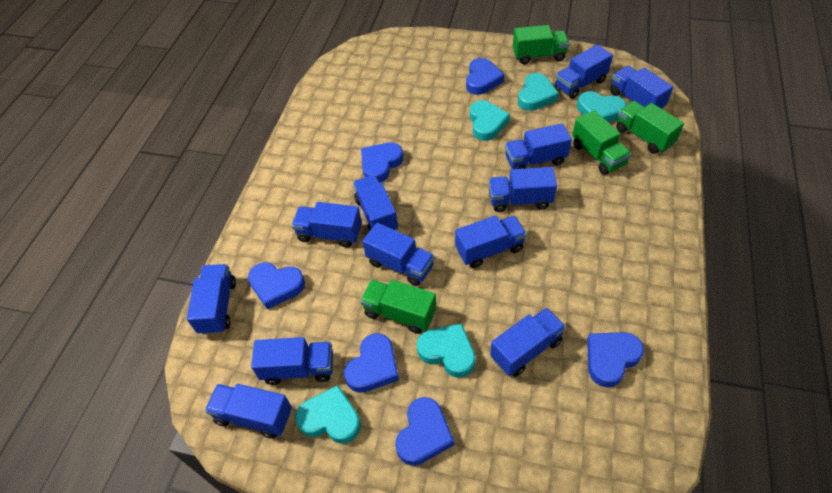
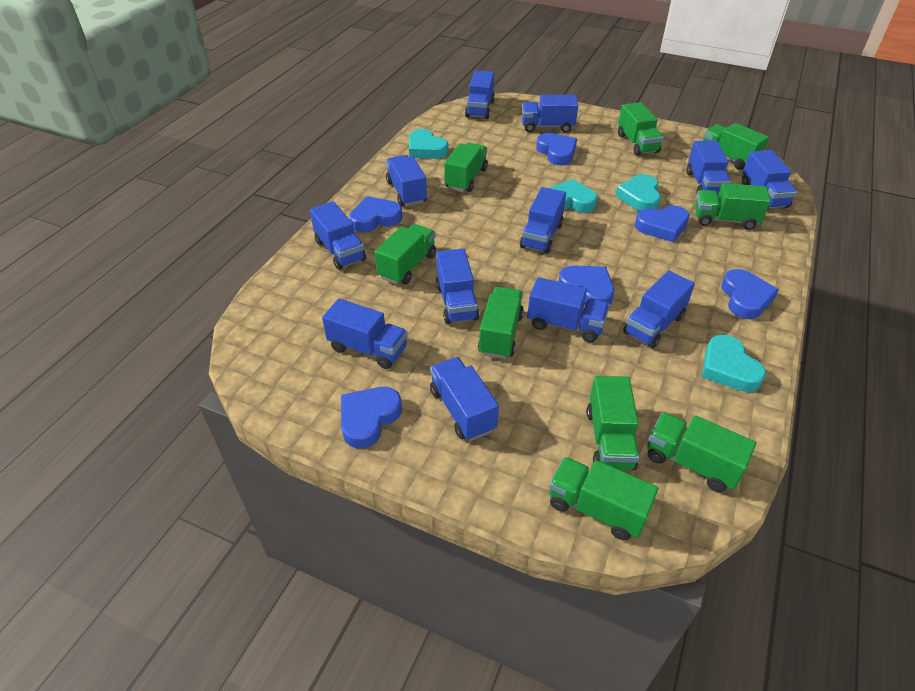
green truck: [360,280,436,334] [513,25,569,64] [572,110,631,175] [616,101,684,154] = 4 -> [375,224,436,285] [444,142,488,192] [478,287,524,359] [549,457,658,541] [587,376,640,470] [618,102,664,156] [647,412,756,492] [695,183,771,230] [703,123,769,170] = 9
turquoise heart: [295,385,361,443] [417,323,475,378] [470,100,510,141] [518,73,559,111] [577,91,626,122] = 5 -> [409,129,449,159] [550,179,598,213] [615,174,661,211] [702,335,766,392] = 4

